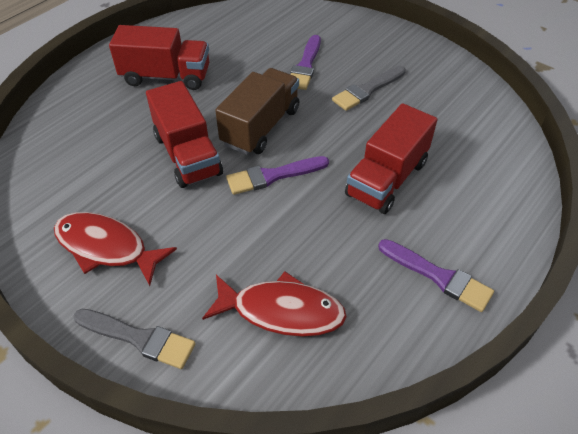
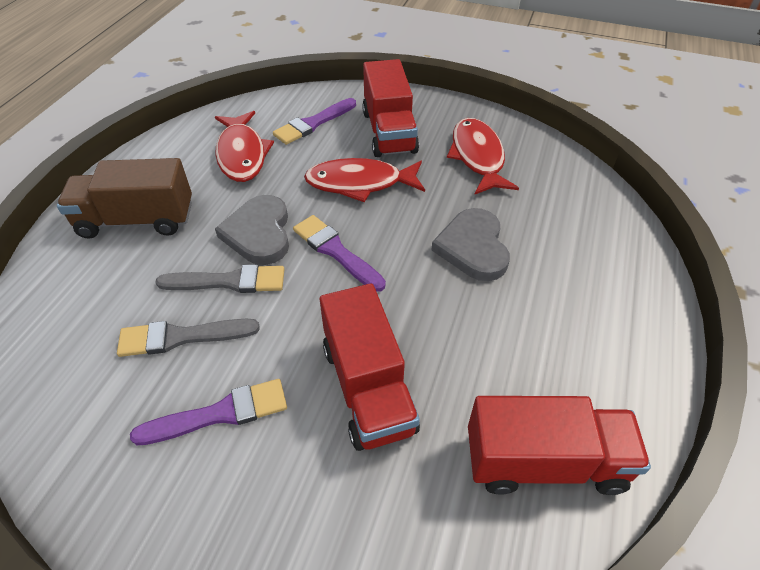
grey heart: none = 0 -> [215,195,289,265] [431,208,510,281] = 2
red fish: [54,212,177,286] [202,271,347,336] = 2 -> [215,111,274,182] [304,158,425,202] [447,118,519,195] = 3

